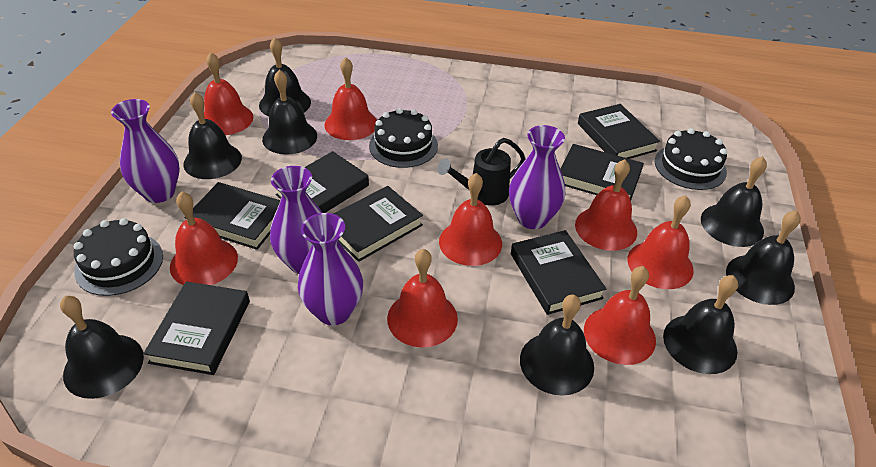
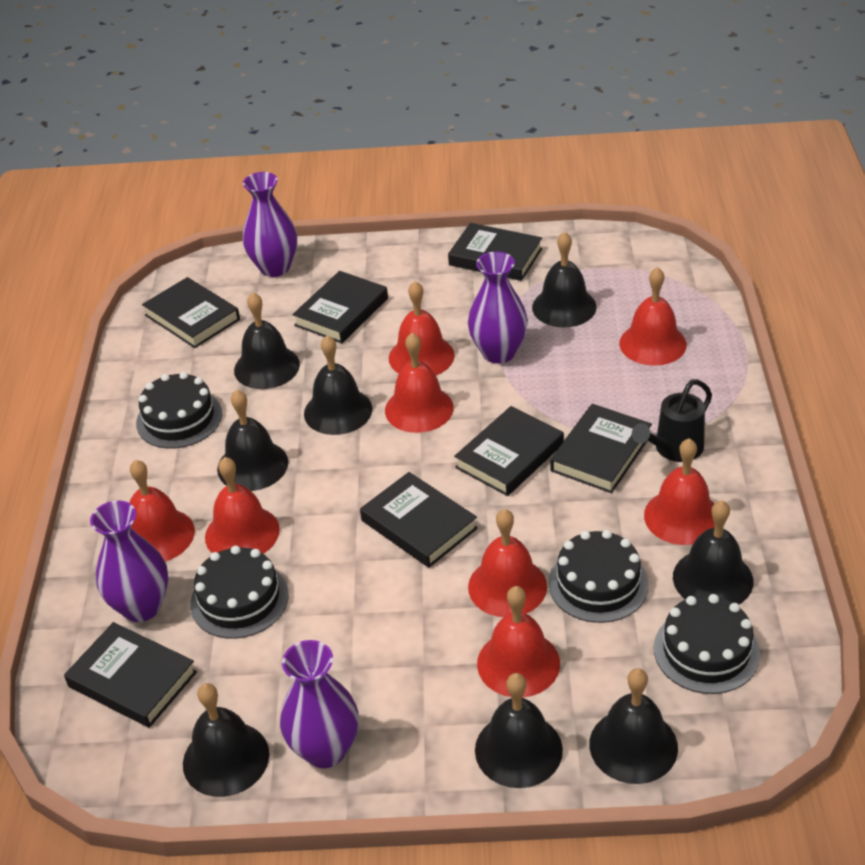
black cake: [74,218,163,296] [369,108,438,168] [655,128,727,190] = 3 -> [136,372,222,449] [190,546,289,639] [548,530,649,623] [654,594,760,694] = 4

